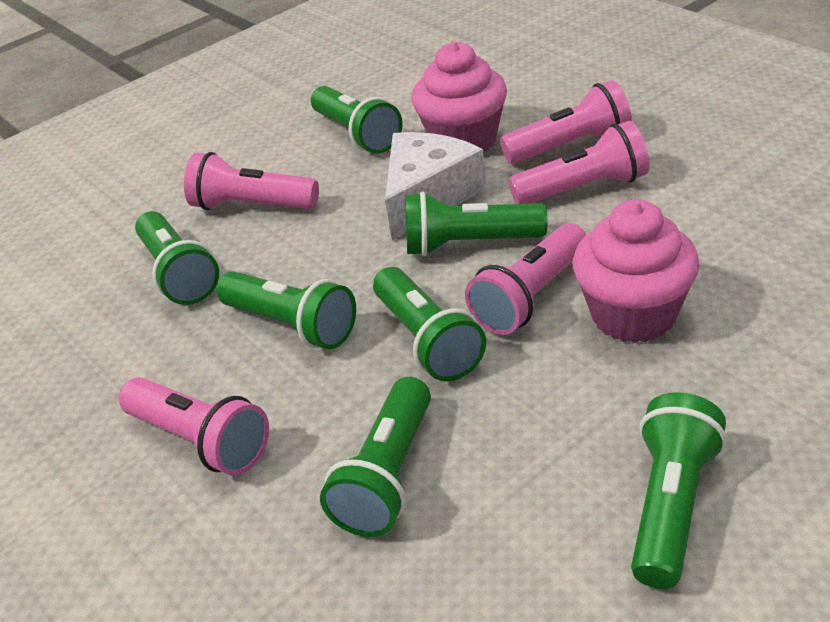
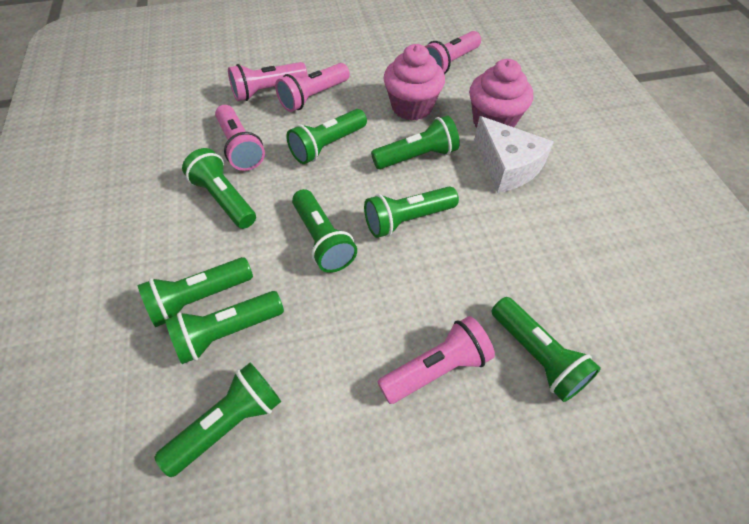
green flashlight: [135,211,219,305] [216,271,356,349] [311,86,403,154] [320,377,431,537] [373,267,486,382] [405,191,547,256] [631,392,727,589] = 7 -> [138,257,253,327] [155,363,281,477] [165,291,284,364] [182,148,256,229] [286,109,367,164] [292,189,357,273] [364,186,459,238] [371,115,460,169] [492,297,601,402] = 9

